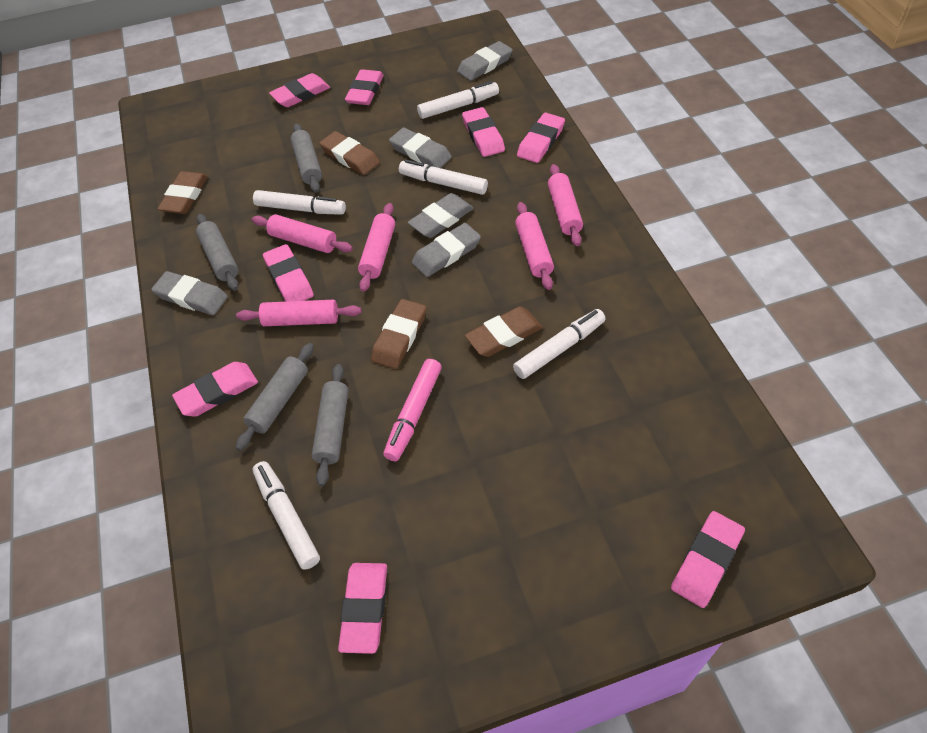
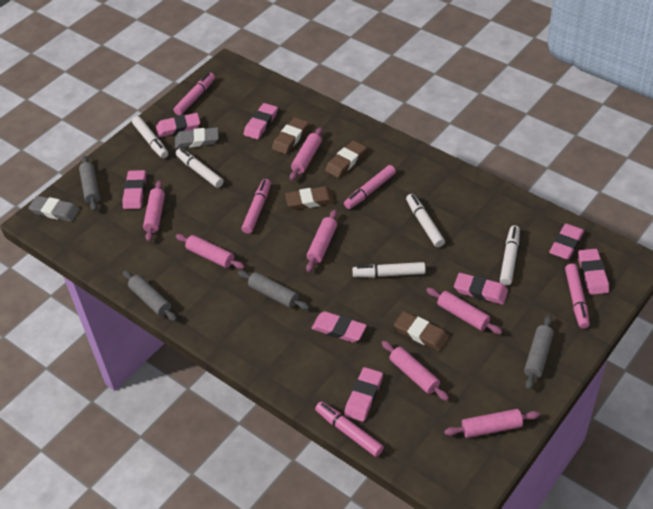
grey eraser: [151,271,228,315] [389,128,452,168] [408,193,474,238] [412,223,481,277] [457,41,513,81] = 5 -> [29,196,79,222] [175,127,219,148] = 2
pink marker: [383,359,442,461] = 1 -> [174,73,215,115] [242,179,271,234] [315,401,384,457] [344,165,396,209] [565,264,590,329] = 5
pink rolling pin: [236,300,361,326] [252,214,353,253] [358,203,395,292] [515,202,554,290] [548,164,583,246] = 5 -> [143,180,165,242] [176,234,245,269] [290,127,323,181] [306,210,337,272] [382,341,449,401] [426,288,502,334] [444,409,540,438] = 7

